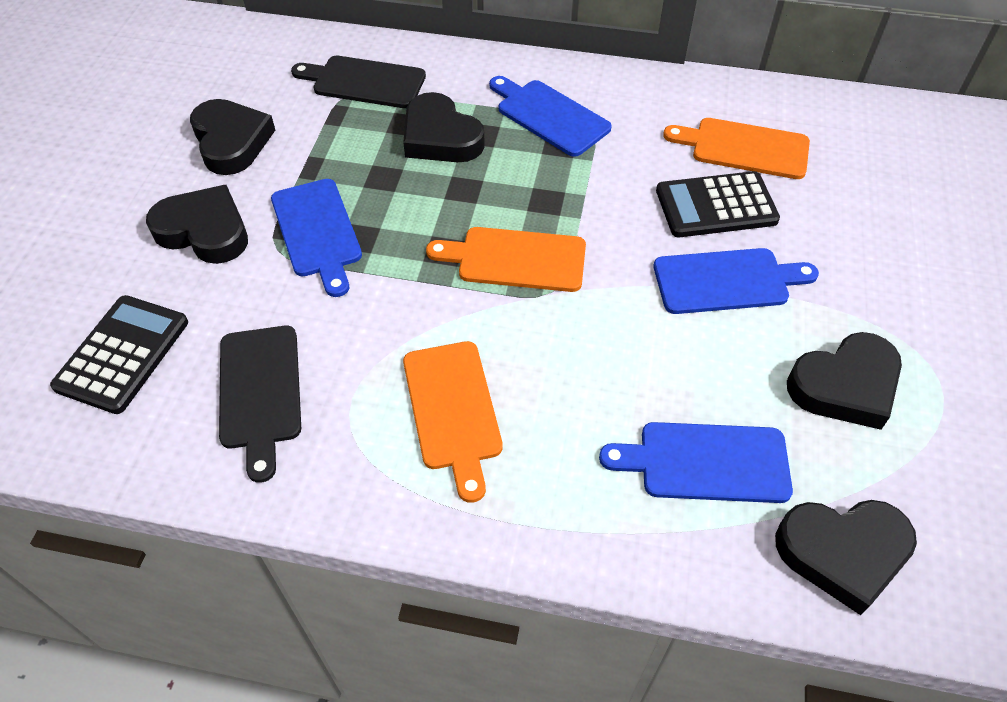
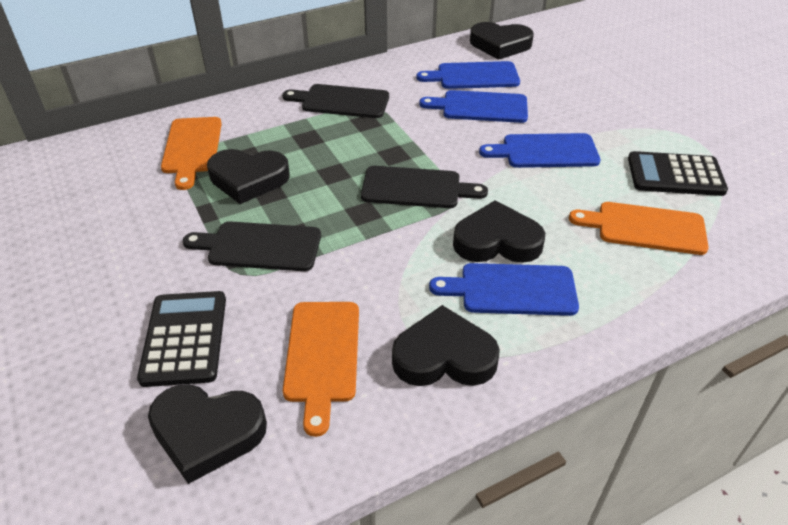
black cutting board: [219,326,301,483] [291,56,426,108] = 2 -> [183,221,321,271] [282,84,389,118] [361,166,488,208] = 3

